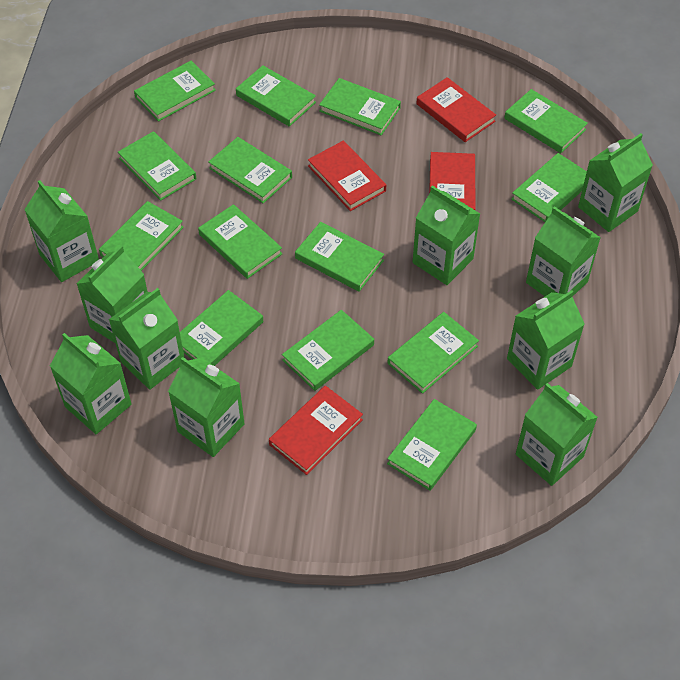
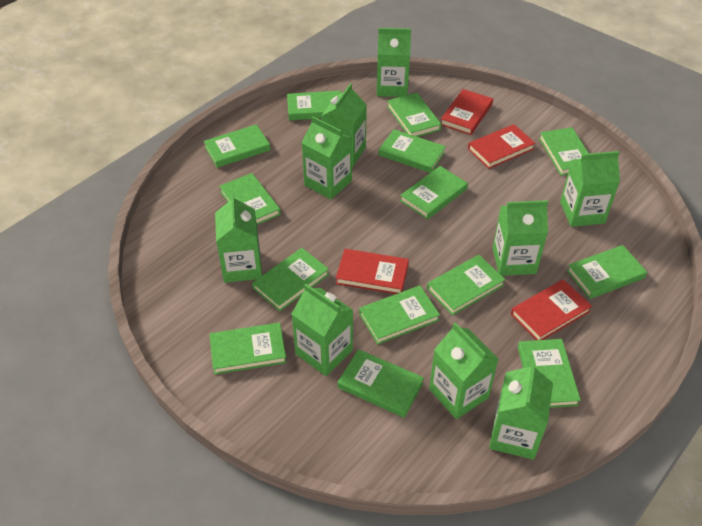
green carton: [24,180,99,282] [50,333,132,434] [77,245,148,343] [108,288,185,390] [168,357,245,457] [413,185,480,285] [507,290,585,390] [516,383,598,486] [526,206,601,297] [578,133,653,232] = 10 -> [215,194,262,283] [292,284,353,376] [302,116,352,199] [321,83,367,167] [377,28,411,97] [429,323,498,419] [489,362,553,460] [493,200,548,276] [560,151,620,227] = 9

